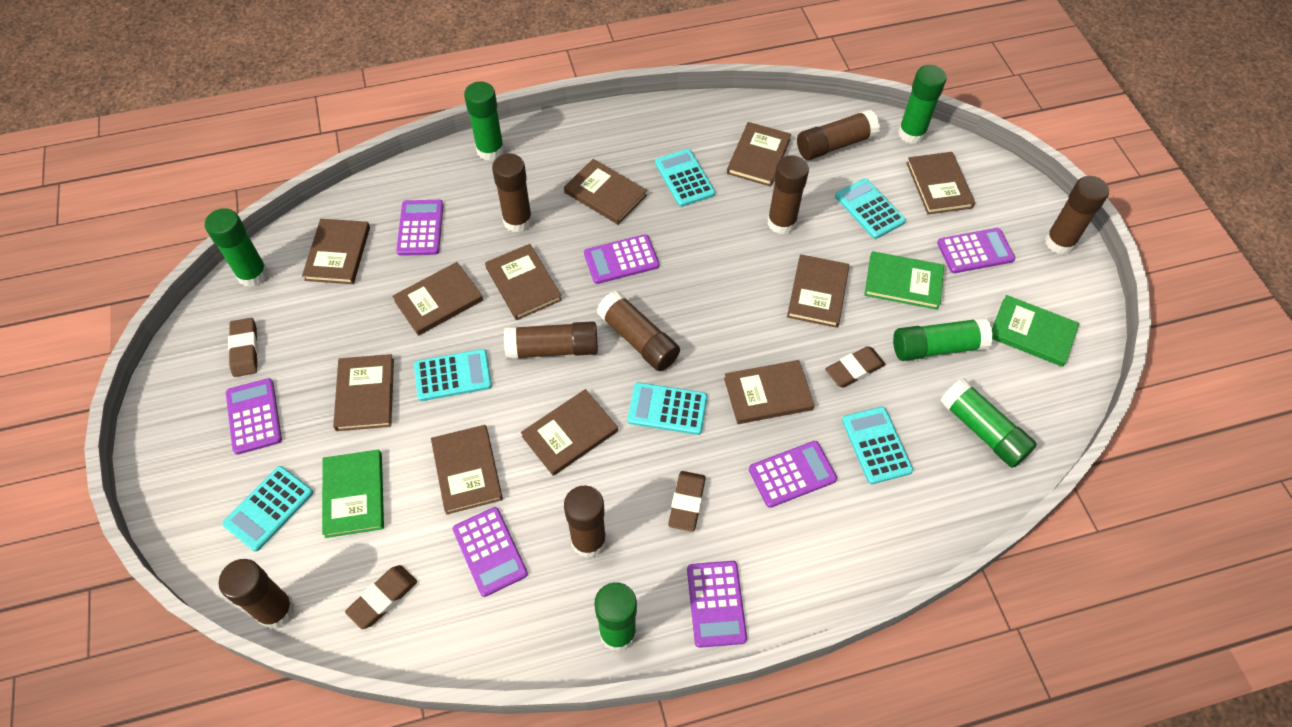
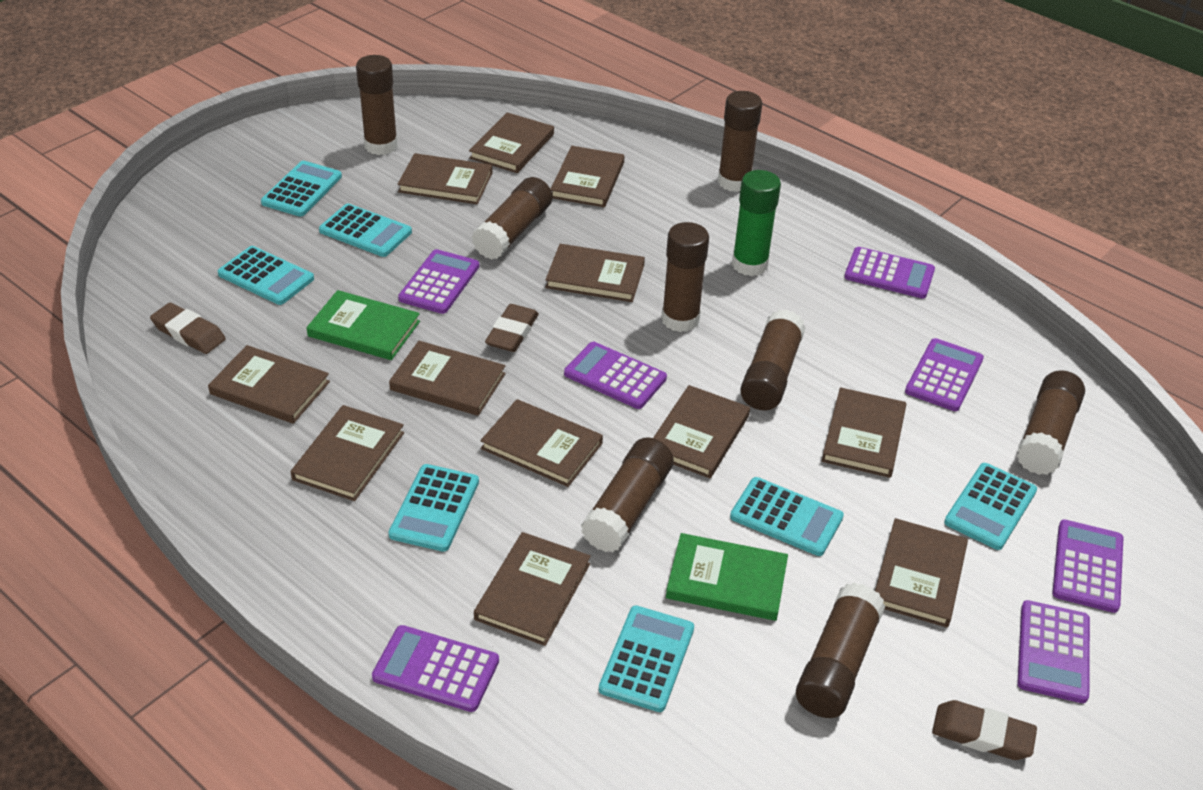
brown book: [302,219,370,284] [333,354,394,431] [392,262,483,336] [431,425,503,515] [485,244,562,320] [521,389,618,476] [564,159,647,225] [724,360,815,424] [727,122,791,186] [787,254,849,328] [906,152,975,214] = 11 -> [208,345,330,424] [291,405,404,501] [389,341,506,416] [397,153,492,204] [469,112,554,173] [474,532,591,646] [480,399,603,487] [545,244,645,302] [551,146,625,207] [653,385,750,478] [822,387,906,478] [875,518,968,628] = 12
brown eraser: [228,318,258,377] [345,565,417,629] [668,471,706,532] [825,346,886,388] = 4 -> [150,303,226,354] [485,304,539,352] [932,700,1037,760] = 3
green book: [322,449,384,538] [865,251,944,310] [992,295,1079,367] = 3 -> [307,290,420,360] [666,533,788,621] = 2
green glue stick: [205,208,268,287] [464,81,505,161] [594,582,637,652] [893,317,993,361] [898,65,947,144] [940,378,1037,468] = 6 -> [732,170,781,276] = 1
turquoise calculator: [222,466,313,552] [414,349,492,401] [628,382,707,435] [655,149,715,207] [835,178,906,239] [842,406,913,484] = 6 -> [218,246,314,305] [261,161,342,217] [319,204,412,257] [388,464,479,552] [599,605,694,712] [730,477,844,556] [944,463,1037,550] = 7

